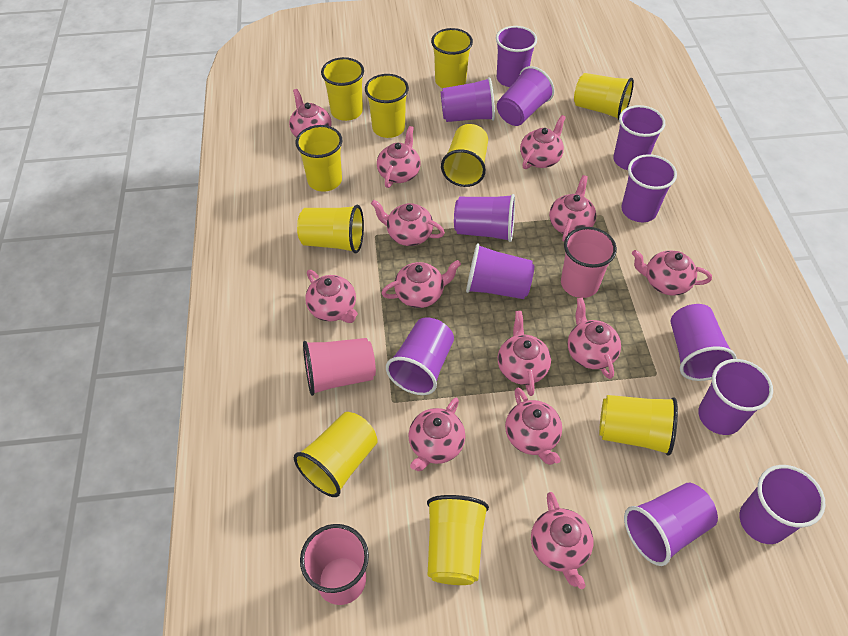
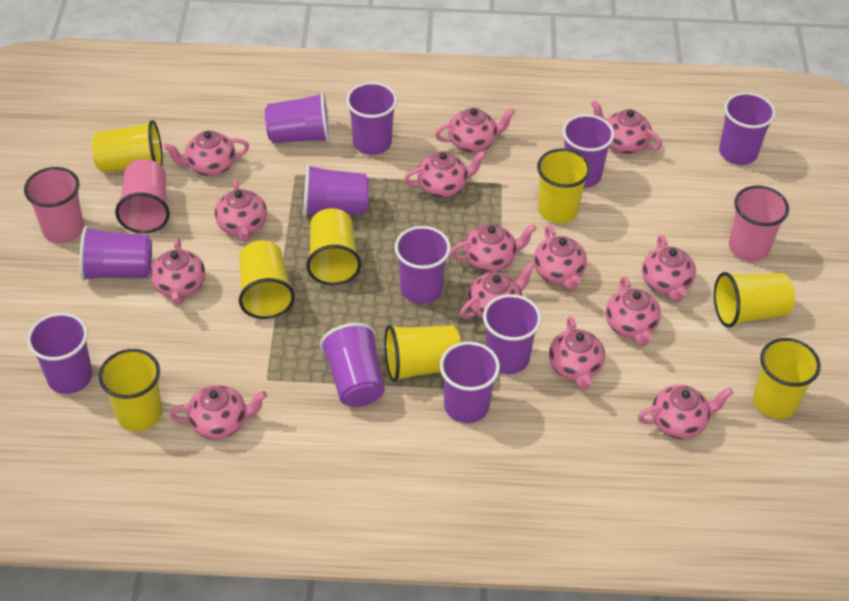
pink teapot: [289,89,332,138] [305,270,358,323] [371,200,445,246] [377,126,421,188] [382,260,461,308] [408,398,465,471] [498,311,551,396] [505,387,562,465] [520,115,566,169] [531,492,594,589] [549,175,596,242] [568,297,621,379] [632,250,712,296] = 13 -> [150,237,205,306] [164,131,249,176] [170,385,267,439] [215,179,267,242] [404,151,486,197] [435,108,516,153] [450,224,536,272] [460,262,535,319] [534,226,587,291] [549,316,605,389] [591,100,662,154] [606,276,661,346] [638,385,733,439] [642,235,696,302] = 14
purple cup: [386,317,454,395] [441,77,495,122] [454,194,515,242] [466,243,534,299] [496,26,537,87] [497,66,555,126] [613,105,665,170] [621,154,677,222] [624,483,718,566] [671,304,737,381] [698,359,773,435] [739,465,826,544] = 12 -> [27,313,93,394] [79,226,152,281] [265,92,330,143] [303,164,369,217] [320,323,385,407] [346,82,397,155] [394,226,451,304] [440,341,500,423] [483,294,541,374] [562,114,615,188] [719,92,776,165] = 11
yellow cup: [294,412,378,497] [296,125,342,192] [297,205,364,253] [321,57,364,121] [365,74,409,138] [427,495,489,585] [431,28,473,88] [441,124,488,187] [574,73,634,120] [599,395,678,456] = 10 -> [92,120,163,172] [99,349,162,431] [239,240,295,319] [306,208,361,285] [385,325,461,382] [537,149,591,223] [714,272,795,327] [753,338,821,419] = 8

